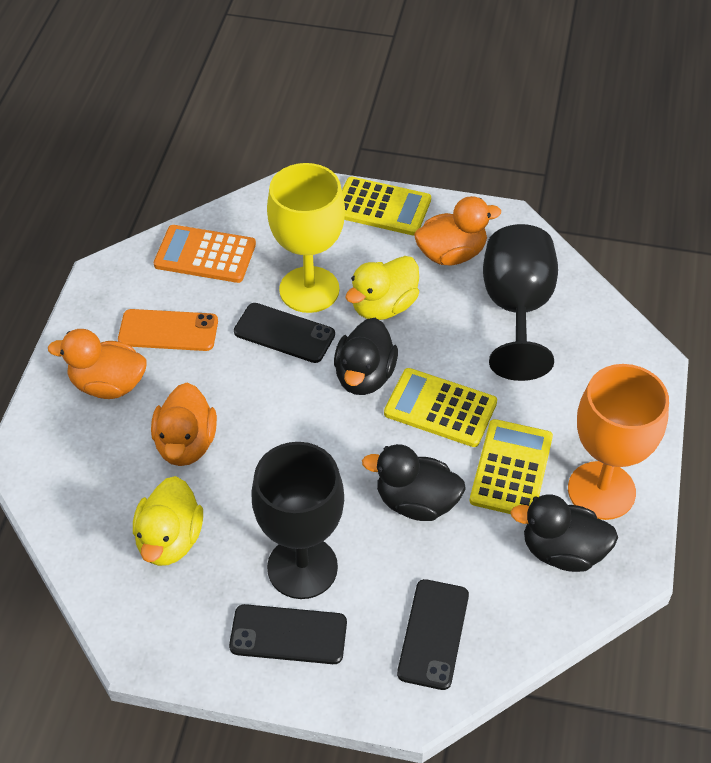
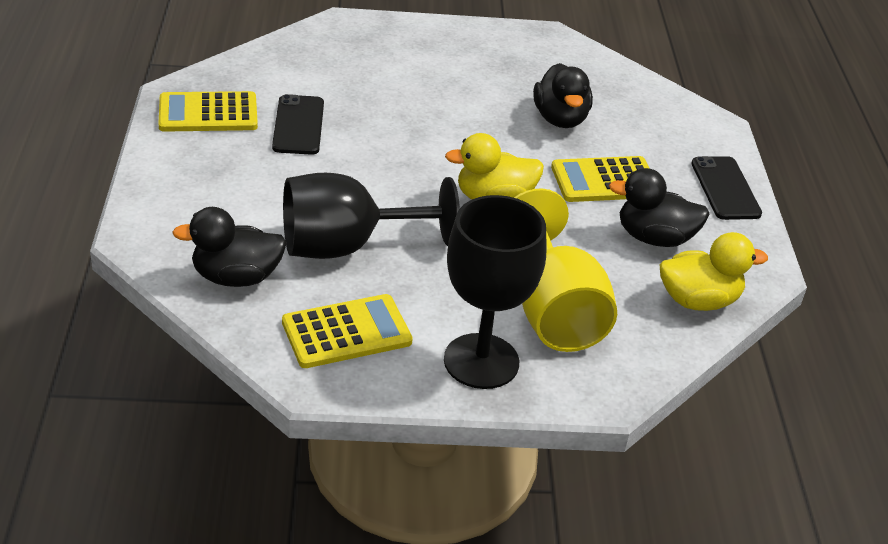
black phone: [229,604,347,664] [234,303,335,363] [397,579,469,690] = 3 -> [272,94,324,155] [691,156,762,220] = 2
orange calculator: [154,225,256,283] = 1 -> none = 0
orange duck: [48,329,147,399] [151,383,217,466] [414,196,501,266] = 3 -> none = 0
orange goblet: [568,364,669,520] = 1 -> none = 0
orange phone: [118,309,218,351] = 1 -> none = 0

